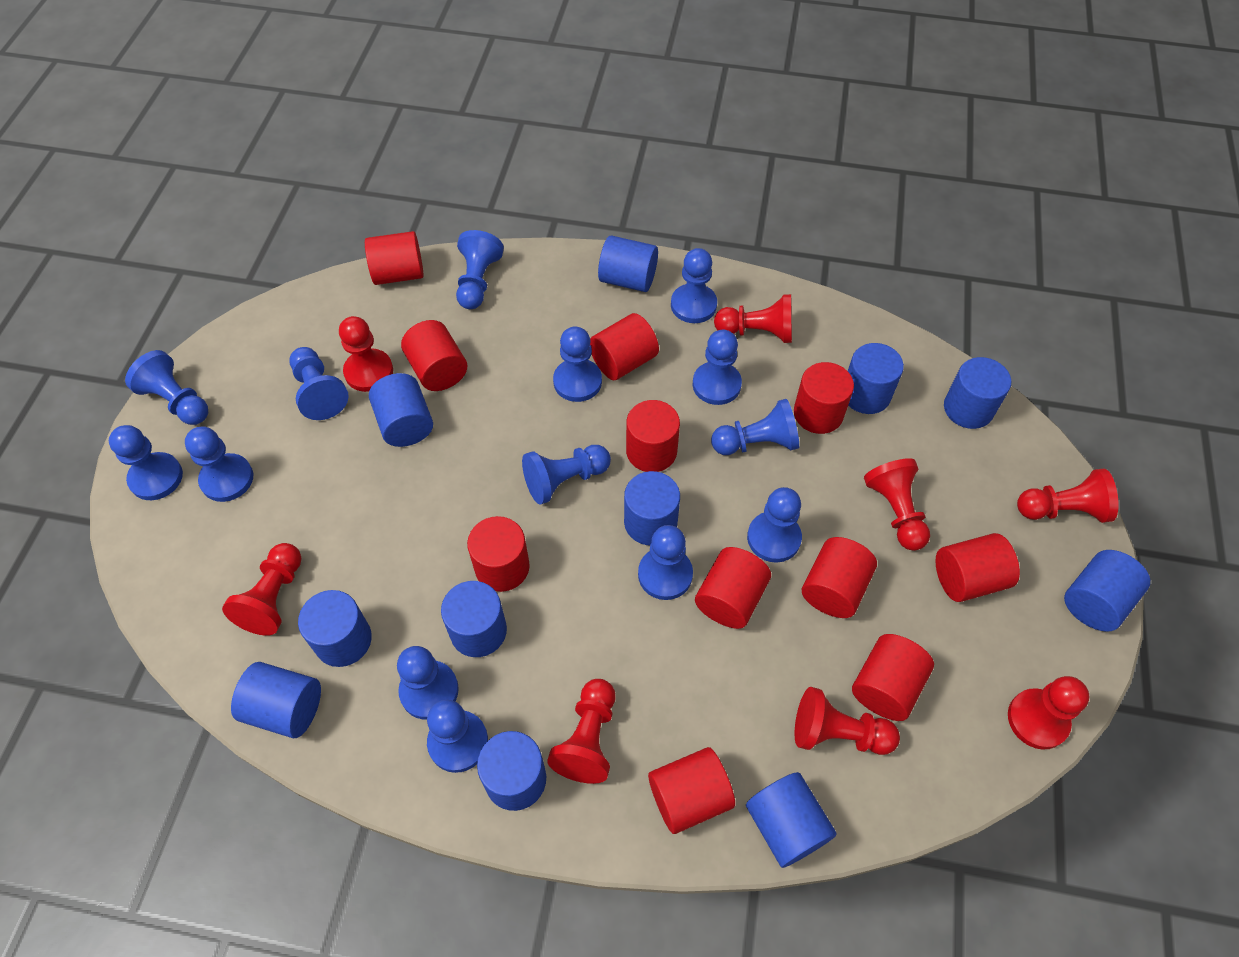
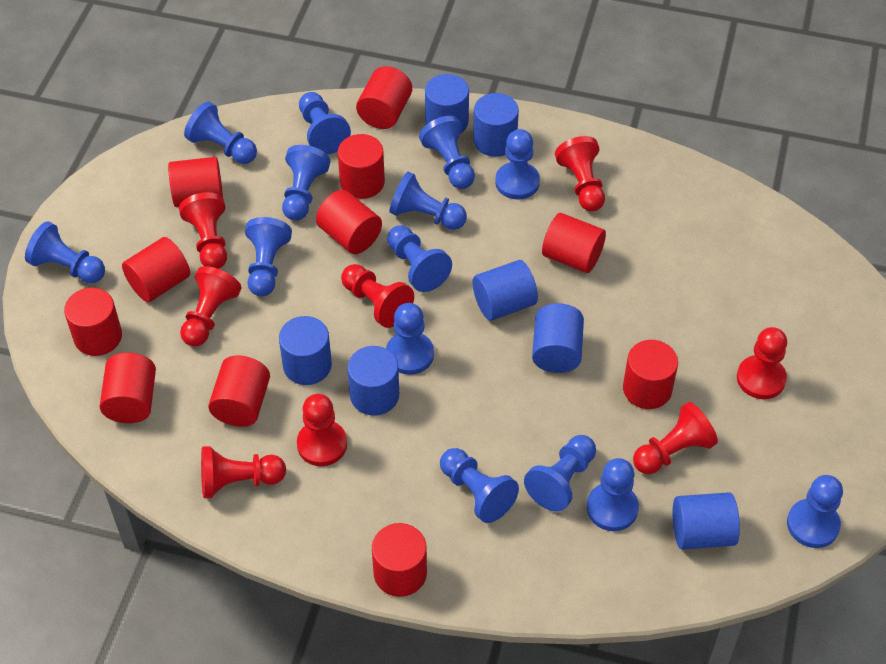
blue cylinder: [231,662,321,738] [298,590,372,667] [369,373,433,447] [441,581,507,657] [477,731,546,811] [598,235,658,292] [624,471,680,545] [746,772,837,868] [848,343,904,414] [944,357,1011,429] [1064,550,1150,632] = 11 -> [279,316,332,385] [347,346,399,416] [425,74,469,134] [473,93,519,157] [473,260,538,320] [532,303,584,373] [673,492,740,550] = 7

